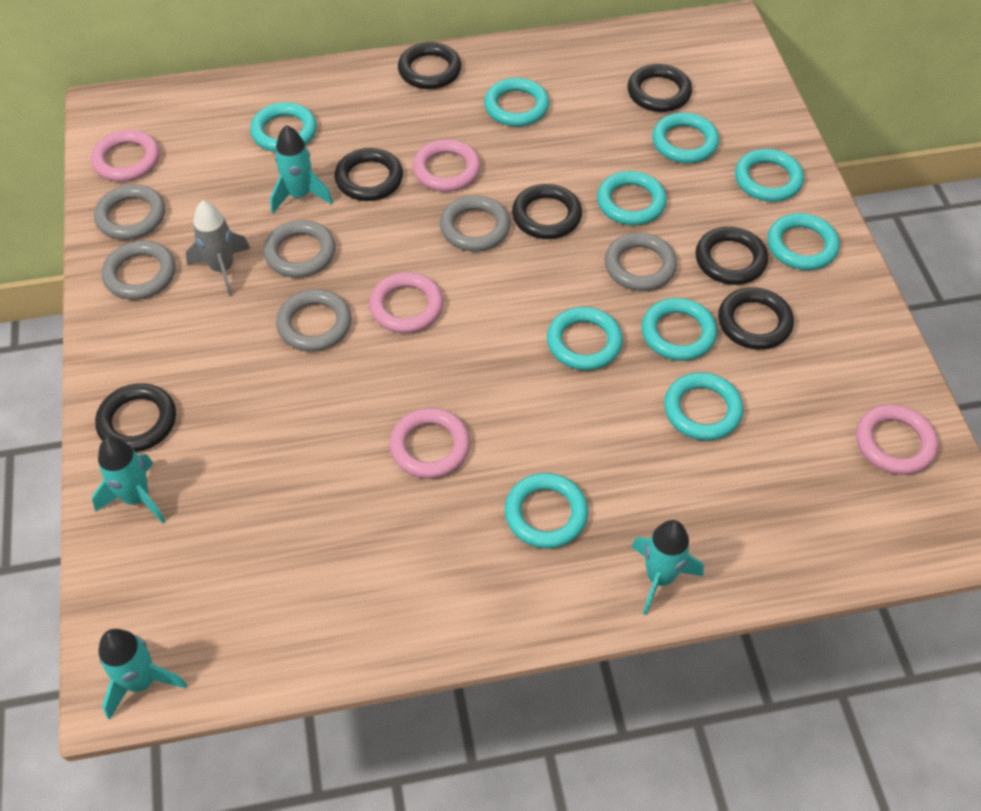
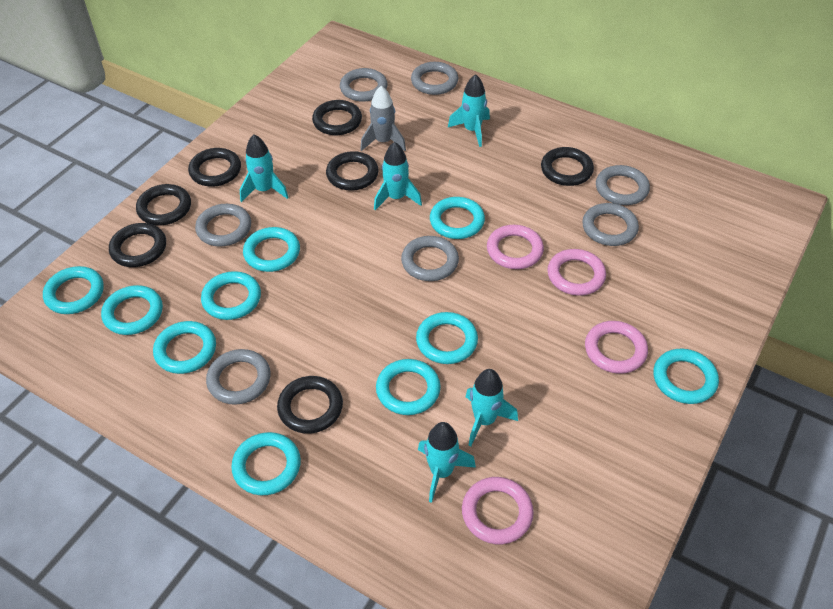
grey ring: [94,185,165,240] [102,241,176,300] [263,220,335,278] [276,289,352,352] [440,196,510,251] [604,233,677,291] = 6 -> [195,204,251,247] [206,349,271,405] [340,68,387,102] [401,236,459,281] [411,62,458,95] [582,203,639,246] [596,165,650,205] = 7
pink ring: [91,130,160,182] [369,272,443,333] [390,408,470,479] [413,139,481,192] [856,404,938,475] = 5 -> [462,477,534,544] [487,225,544,269] [547,249,606,296] [585,321,648,374] = 4
turquoise rocket: [92,437,165,523] [99,629,187,720] [270,125,333,214] [631,520,704,615] = 4 -> [240,134,289,202] [374,142,422,210] [418,422,476,503] [448,74,490,147] [466,369,518,447] = 5

